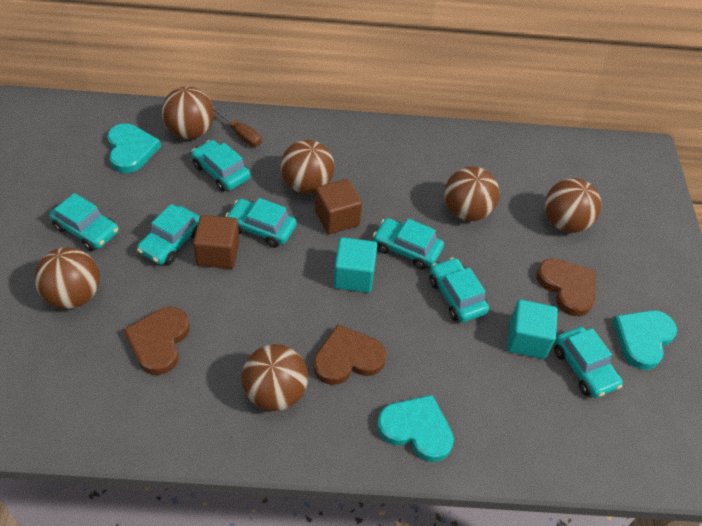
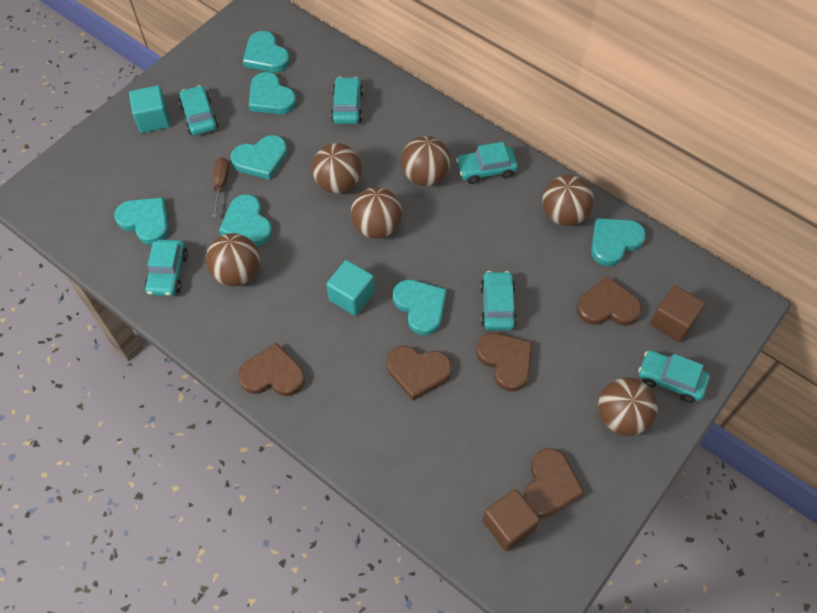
brown heart: [124,307,190,375] [313,325,387,385] [536,258,596,316] = 3 -> [238,343,305,396] [387,346,452,400] [477,333,532,391] [523,448,584,518] [577,276,642,326] = 5
turquoise car: [49,193,119,251] [137,204,200,265] [191,140,251,192] [225,198,297,248] [373,218,444,269] [429,257,489,322] [554,327,623,398] = 7 -> [145,239,188,296] [179,85,219,135] [331,77,363,124] [456,142,518,184] [480,271,517,331] [638,350,710,403] = 6
turquoise heart: [107,124,161,173] [377,395,454,462] [612,310,677,370] = 3 -> [114,198,169,245] [219,194,273,246] [230,135,288,180] [243,31,290,72] [249,72,296,114] [393,280,447,335] [591,218,646,266] = 7

